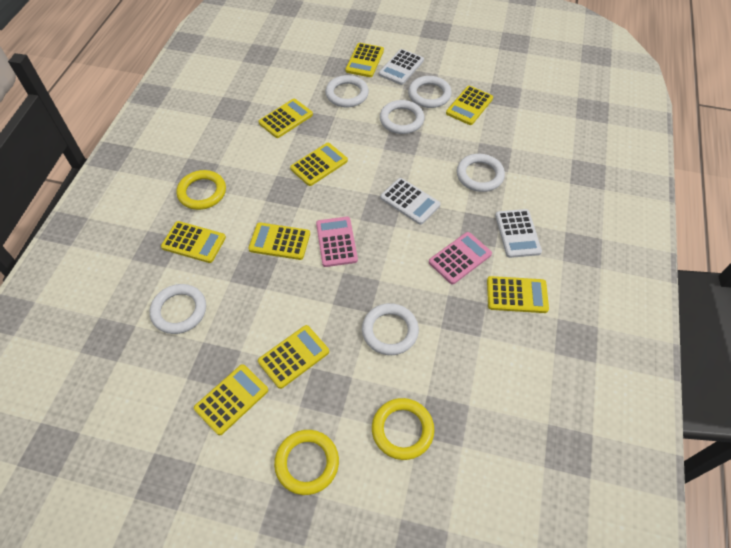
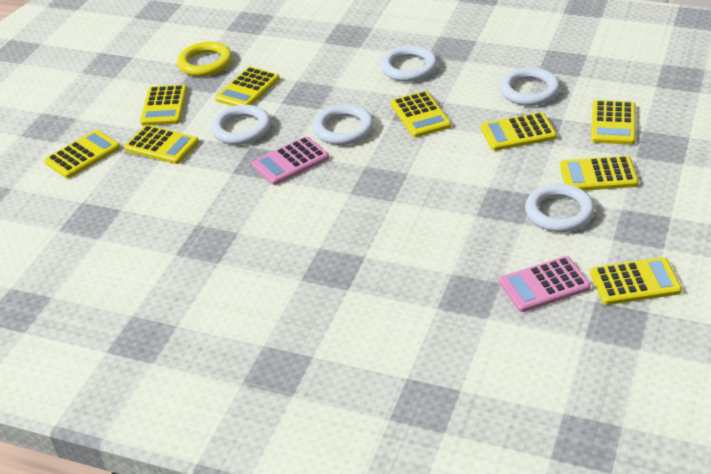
white calculator: [379,49,424,85] [380,178,441,225] [495,209,542,258] = 3 -> none = 0
white ring: [150,284,206,334] [325,75,369,107] [362,303,419,355] [380,100,424,134] [408,76,452,108] [457,154,505,192] = 6 -> [211,105,271,145] [313,104,374,145] [380,45,437,82] [500,67,560,106] [525,184,595,232] = 5
yellow ring: [176,170,226,210] [274,430,339,495] [372,398,434,460] = 3 -> [177,42,232,77] = 1

